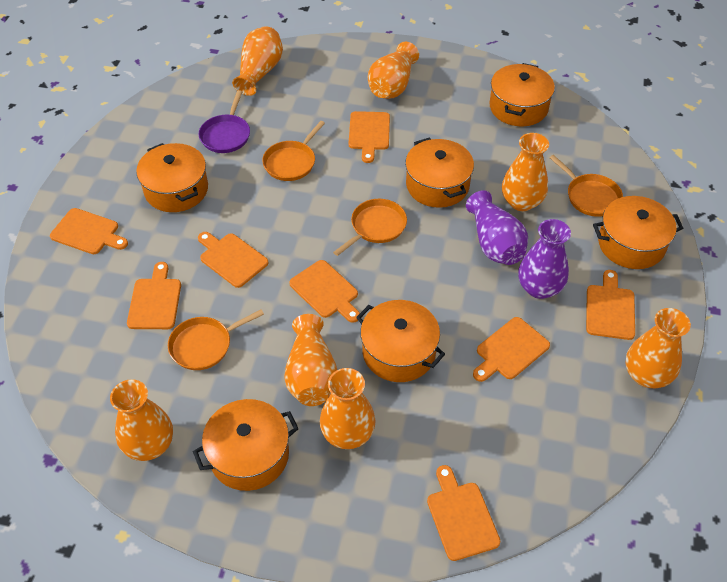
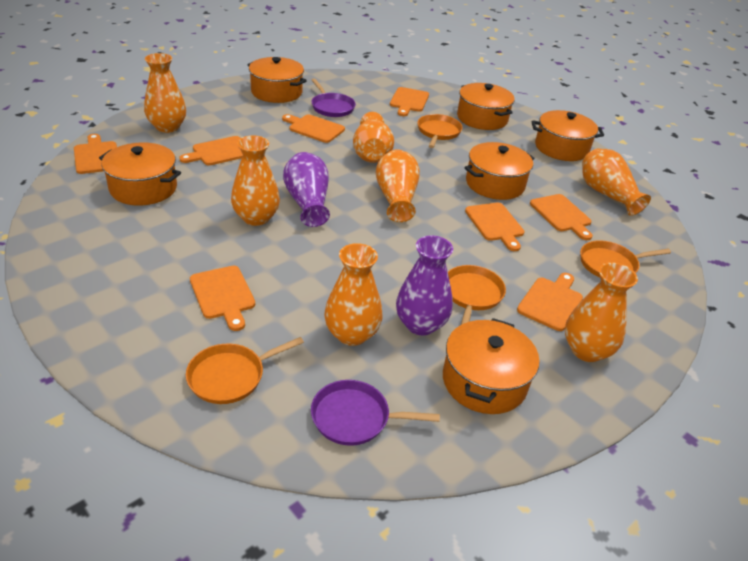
purple pan: [199,90,250,153] = 1 -> [311,380,440,446] [312,78,356,117] = 2

